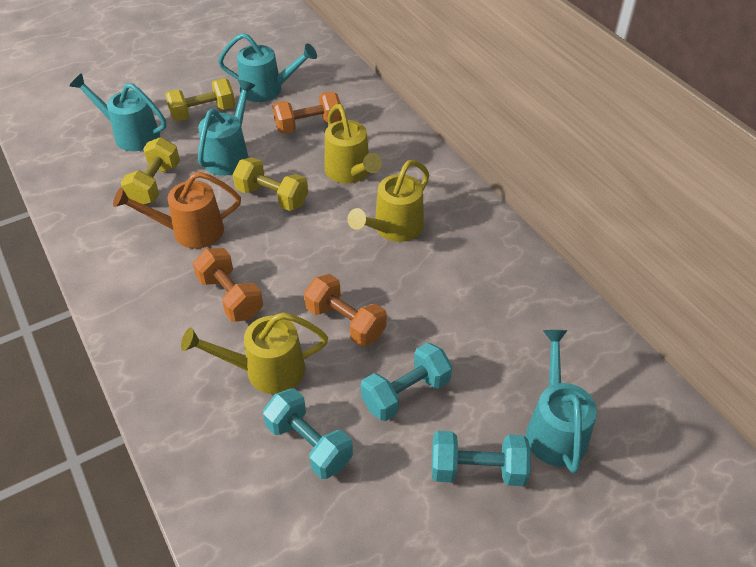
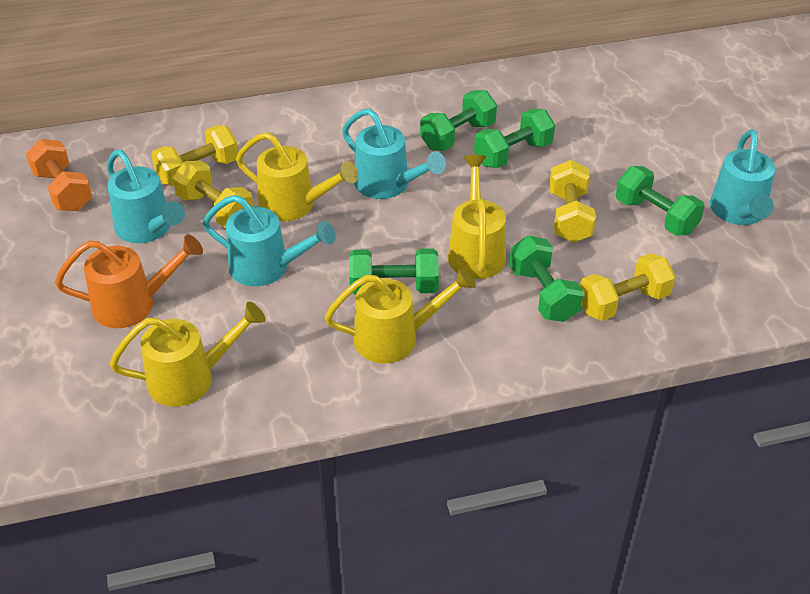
green dumbbell: none = 0 -> [349,248,439,294] [420,90,497,151] [474,109,555,168] [509,236,584,322] [616,166,704,236] = 5
orange dumbbell: [193,248,263,322] [273,91,342,134] [304,274,387,346] = 3 -> [26,139,92,211] = 1
turquoise dumbbell: [263,388,353,479] [361,343,452,421] [432,431,531,486] = 3 -> none = 0
yellow dumbbell: [120,137,180,205] [165,78,235,121] [233,157,308,211] = 3 -> [151,125,238,186] [173,161,253,228] [549,160,596,243] [580,253,675,321] = 4
yellow watering can: [181,312,328,394] [324,104,382,183] [347,160,429,242] = 3 -> [110,302,266,407] [236,132,358,221] [325,267,476,364] [448,155,506,279] = 4

